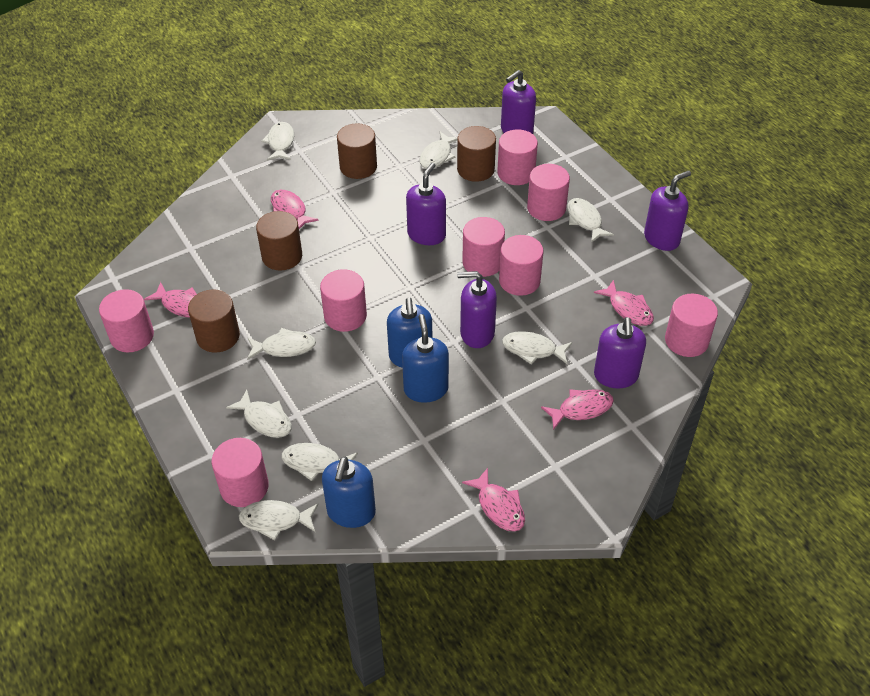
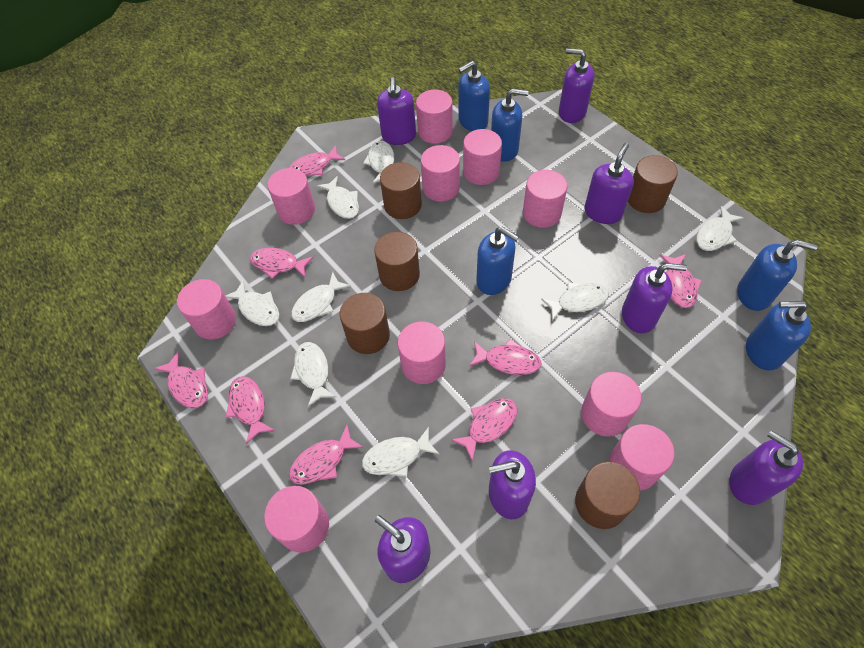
blue soap dispenser: [322,457,376,528] [387,297,432,368] [402,314,449,403] = 3 -> [458,61,490,131] [476,227,519,295] [491,88,529,162] [737,240,818,311] [746,301,811,371] = 5
brown cylinder: [188,289,240,353] [256,211,302,271] [337,123,377,179] [457,126,496,182] = 4 -> [339,293,390,354] [374,232,420,291] [380,162,422,219] [575,462,640,529] [628,155,678,213] = 5
pink cylinder: [99,289,154,352] [211,438,269,507] [320,269,367,332] [462,217,505,277] [497,130,538,185] [499,235,543,296] [527,164,570,221] [665,294,718,357] = 8 -> [177,279,236,339] [264,486,329,553] [267,168,315,225] [398,321,446,384] [416,90,453,144] [421,145,460,202] [463,129,502,185] [523,170,567,228] [581,372,641,437] [609,424,675,491] = 10
pink fish: [144,282,197,318] [271,190,319,229] [462,468,525,532] [541,389,614,430] [594,280,654,326] = 5 -> [154,351,208,408] [226,376,275,444] [250,248,314,279] [289,146,345,176] [289,425,364,485] [451,398,517,462] [469,339,542,375] [659,254,702,308] = 8
purple soap dispenser: [406,163,446,245] [457,271,497,348] [501,70,536,134] [594,317,646,389] [644,171,691,251] = 5 -> [375,515,431,583] [377,77,416,145] [489,450,536,519] [559,48,594,123] [584,143,634,224] [622,263,687,333] [729,430,803,505] = 7

